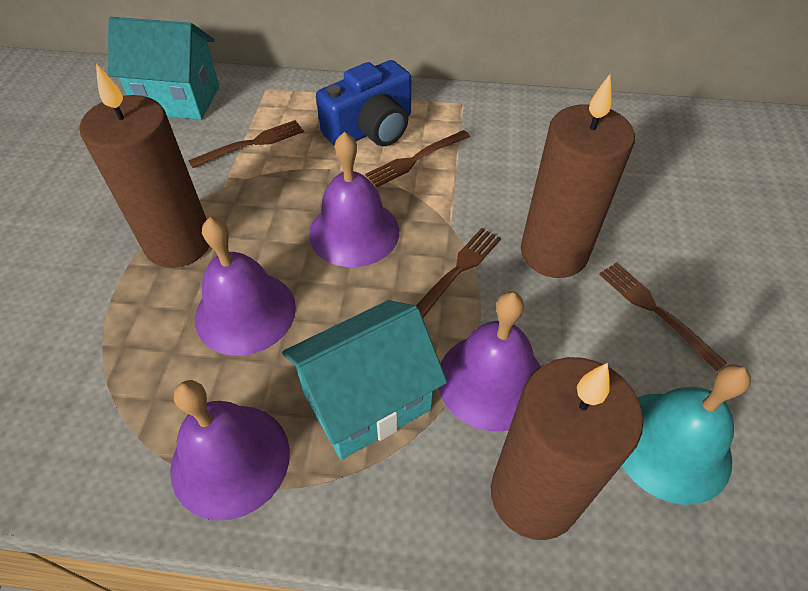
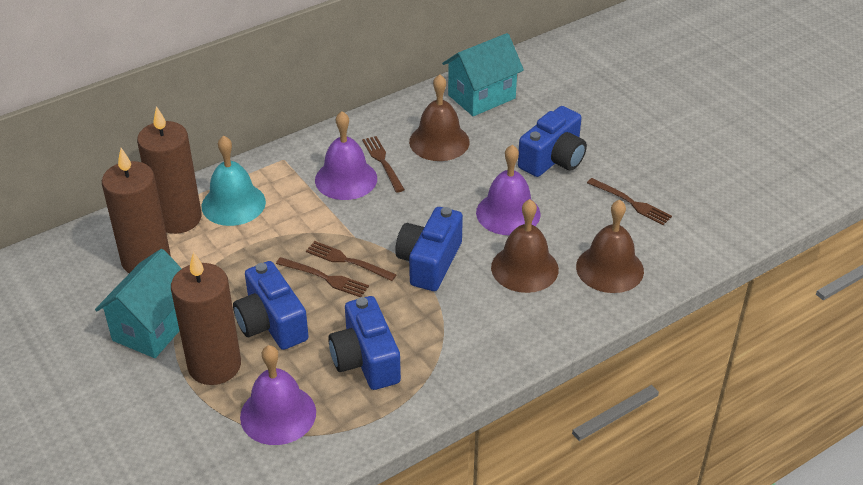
blue camera: [316,60,411,146] = 1 -> [233,261,309,350] [328,296,401,390] [395,207,463,291] [518,106,587,177] = 4
brown bell: none = 0 -> [409,74,470,161] [491,199,559,293] [576,200,644,293] = 3
purple bell: [170,380,290,521] [195,217,296,356] [309,132,399,267] [439,292,541,431] = 4 -> [240,345,316,445] [315,111,377,200] [476,145,541,235] = 3

